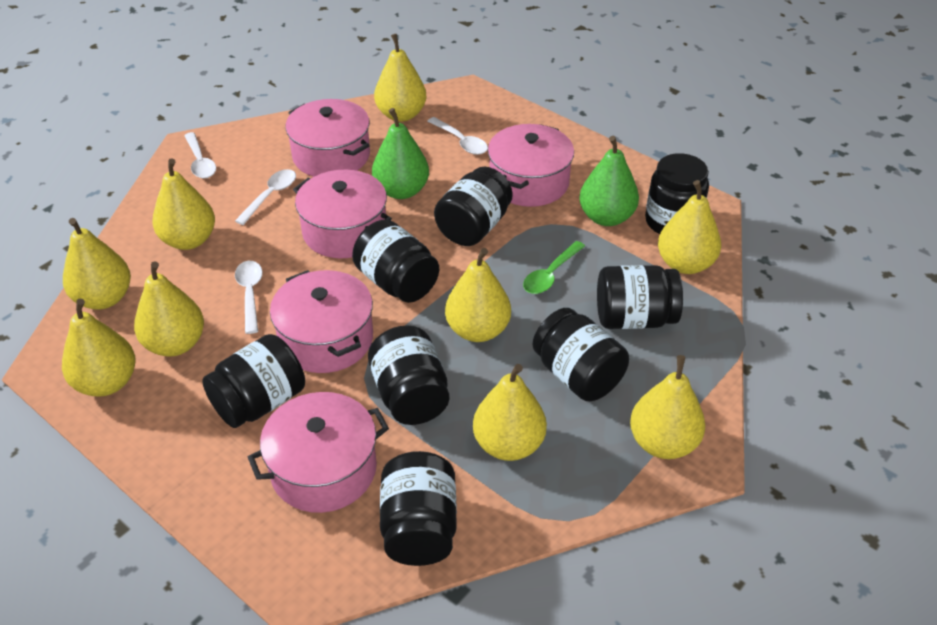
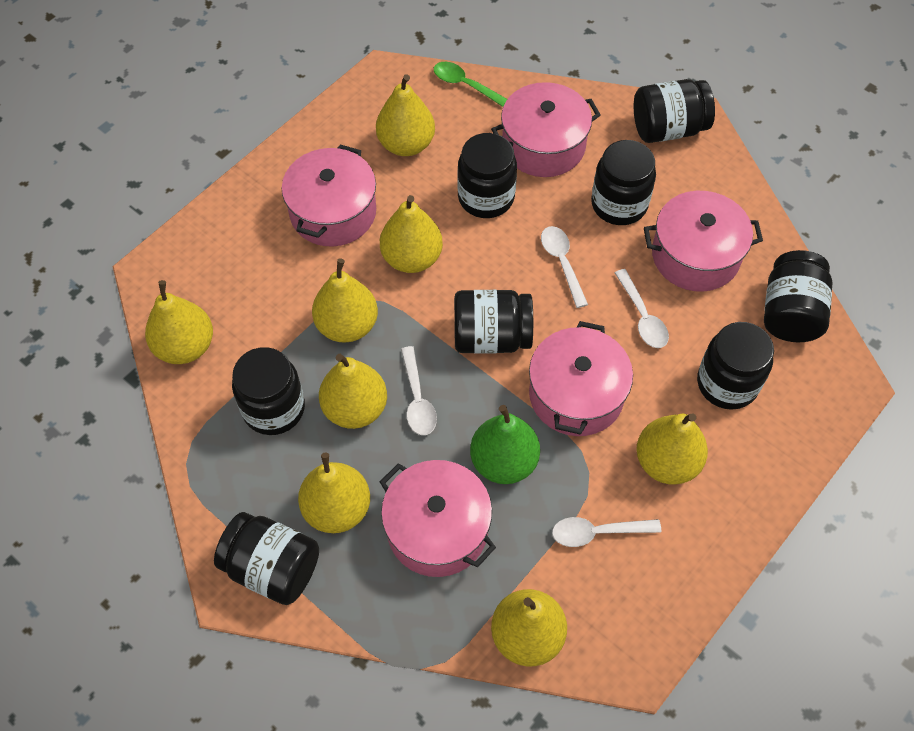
green pear: [372,108,429,199] [579,136,639,226] = 2 -> [470,405,540,484] = 1
yellow pear: [62,299,135,396] [63,218,131,310] [134,261,204,357] [153,158,215,250] [374,34,426,122] [445,248,511,342] [473,364,547,461] [630,355,705,459] [658,180,721,274] = 9 -> [145,280,213,364] [298,452,370,533] [312,258,378,343] [319,354,387,429] [376,74,435,156] [380,195,443,273] [491,589,567,666] [636,413,708,485] = 8

